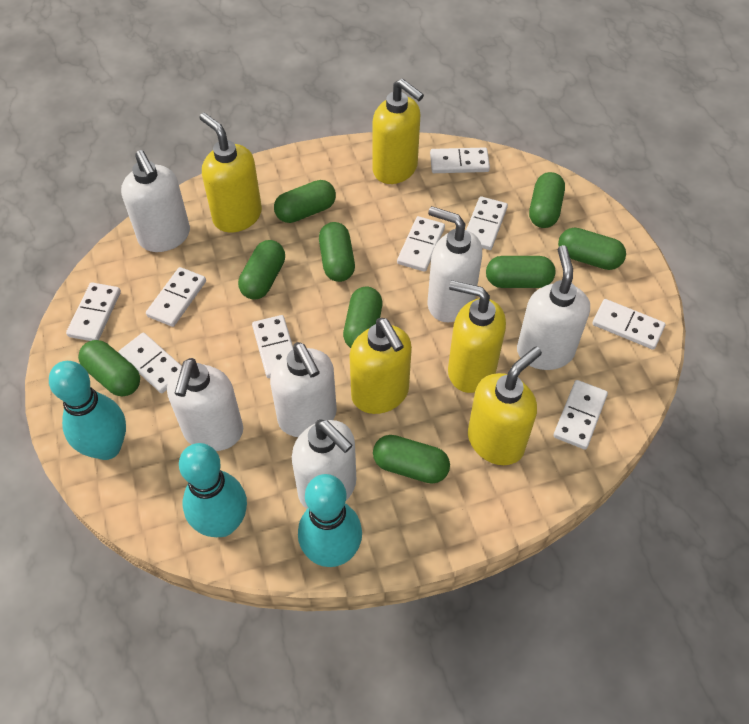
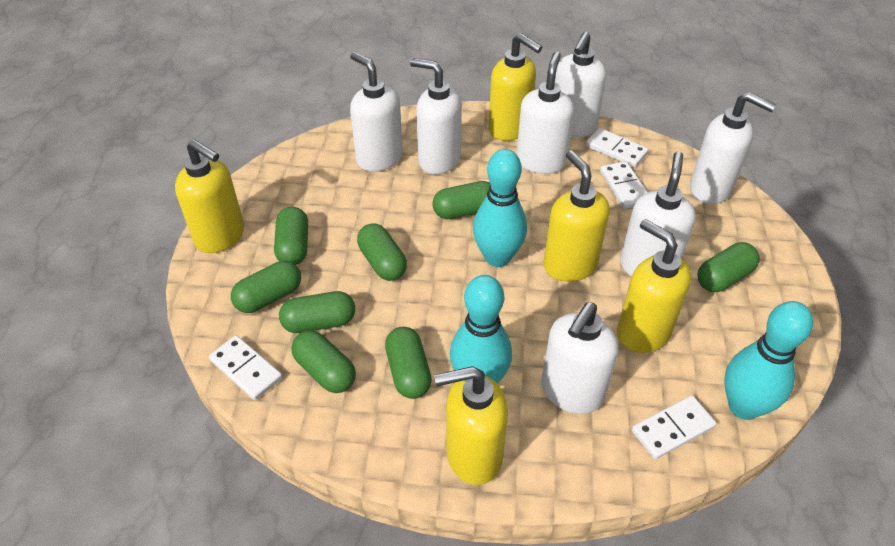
green capsule: [78,340,140,397] [238,240,285,300] [274,180,336,223] [319,222,355,282] [343,287,382,348] [373,435,450,484] [486,256,555,288] [529,172,565,228] [558,227,626,270] = 9 -> [231,261,301,313] [274,207,308,265] [279,291,355,333] [291,330,356,393] [357,223,407,281] [385,327,432,399] [432,181,490,219] [697,242,760,292] = 8
white domino: [66,282,121,341] [118,333,182,393] [146,267,206,327] [252,315,293,378] [397,216,445,272] [430,148,490,173] [466,196,508,250] [553,380,608,450] [592,299,665,350] = 9 -> [209,335,283,400] [586,128,649,168] [600,161,648,209] [632,395,717,460] = 4
white soap dispenser: [121,150,190,252] [167,358,243,451] [270,342,337,437] [292,419,356,509] [427,206,482,322] [517,245,590,370] = 6 -> [350,52,403,172] [410,58,462,174] [517,52,574,174] [541,302,618,414] [555,32,606,137] [620,151,696,276] [690,92,776,204] = 7

